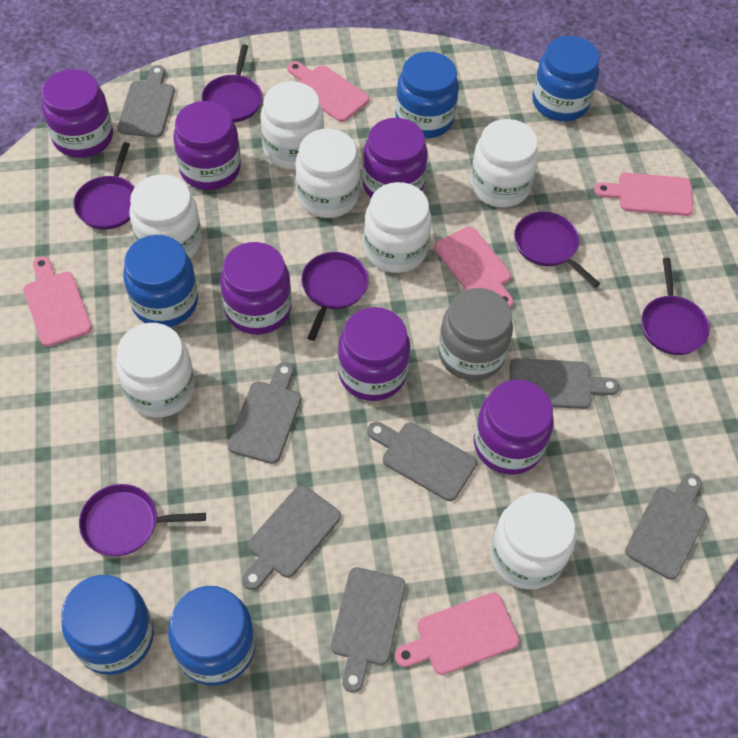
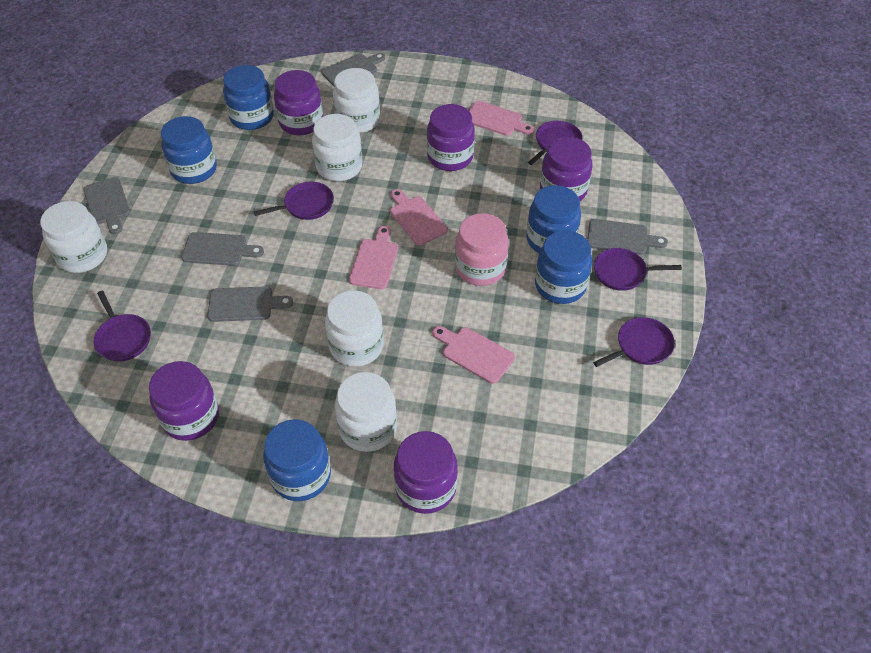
grey cutting board: [118,65,175,138] [228,362,301,464] [242,485,341,590] [331,567,406,693] [367,422,477,501] [510,358,619,409] [625,473,707,580] = 7 -> [83,177,130,234] [181,232,264,266] [207,286,293,322] [321,53,385,86] [587,219,668,255] = 5
grey jar: [438,288,513,381] = 1 -> none = 0
pink cutting board: [23,257,92,347] [287,61,369,122] [394,593,519,675] [434,227,513,308] [594,173,693,216] = 5 -> [349,226,398,289] [390,189,448,245] [432,326,515,384] [468,101,534,136] = 4
pink jar: none = 0 -> [455,213,509,286] = 1
purple jar: [41,69,113,158] [173,101,241,190] [220,242,292,335] [338,307,410,401] [362,118,428,198] [474,380,554,475] = 6 -> [149,361,219,441] [274,70,323,135] [394,431,458,514] [427,104,475,171] [540,137,593,201] = 5
purple pan: [73,142,135,230] [79,484,206,556] [201,44,262,122] [301,252,369,341] [514,212,600,287] [641,258,710,355] = 6 -> [94,291,151,362] [254,182,334,220] [528,121,582,165] [593,317,675,367] [594,248,682,291] = 5
white jar: [116,323,195,418] [129,174,202,258] [260,81,324,170] [295,129,360,218] [364,182,432,273] [470,119,539,207] [490,492,576,590] = 7 -> [40,201,107,273] [312,114,362,181] [325,290,384,367] [333,68,380,133] [335,372,397,452] = 5

